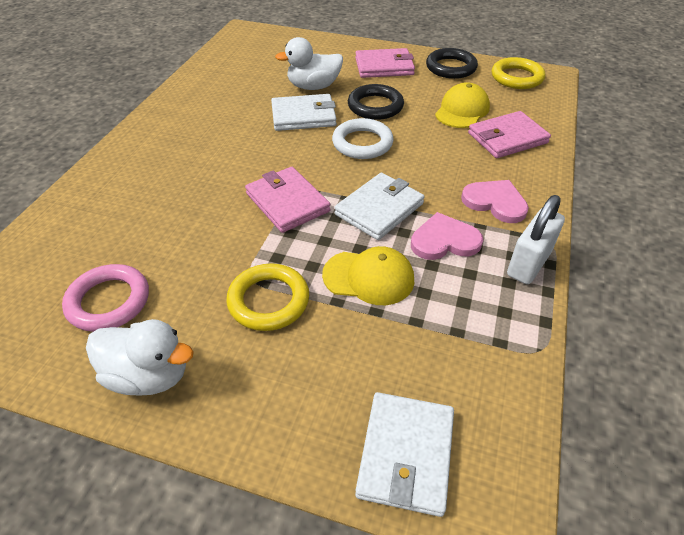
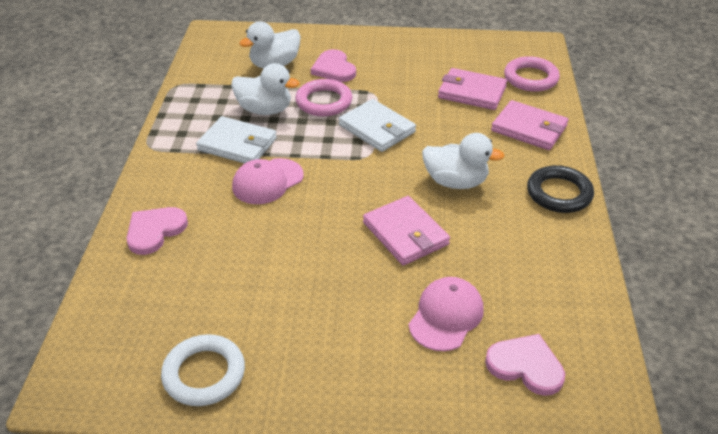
black ring: [348,84,404,120] [426,48,478,79] = 2 -> [527,165,594,213] = 1
pink cap: none = 0 -> [232,158,304,204] [409,277,484,351] = 2
pink heart: [411,212,483,260] [461,180,529,223] = 2 -> [126,207,188,255] [311,49,356,82] [485,334,565,396] = 3
pink ring: [62,264,149,332] = 1 -> [295,79,352,116] [504,56,560,92] = 2
white duck: [86,319,194,396] [275,37,343,90] = 2 -> [231,63,300,115] [239,22,301,68] [422,133,505,189] = 3
white padlock: [507,195,565,284] = 1 -> none = 0
white wallet: [271,94,337,131] [334,173,425,240] [355,392,454,517] = 3 -> [196,116,277,164] [339,99,416,152] = 2
yellow cap: [322,246,414,305] [435,82,490,128] = 2 -> none = 0
yellow ring: [226,264,309,331] [492,57,545,89] = 2 -> none = 0

